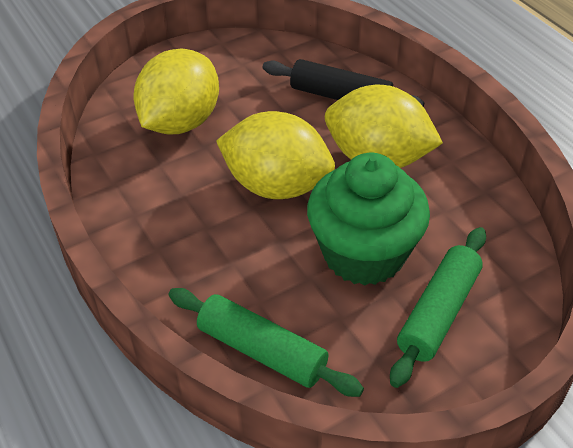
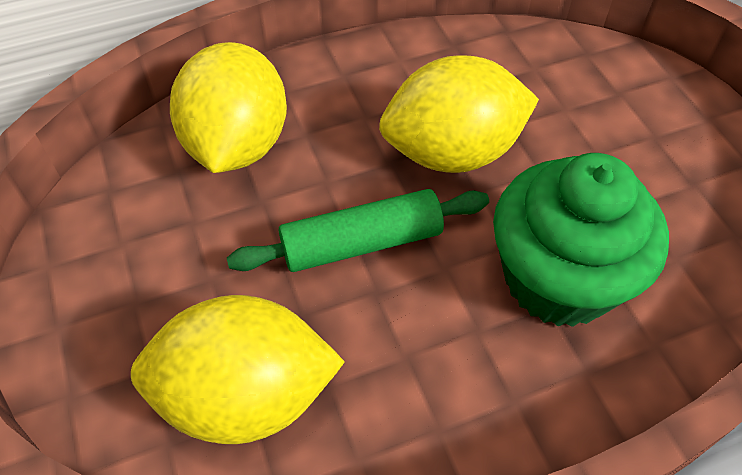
black rolling pin: [263,59,424,107] = 1 -> none = 0
green rolling pin: [169,288,364,397] [390,227,486,388] = 2 -> [227,189,489,272] = 1

